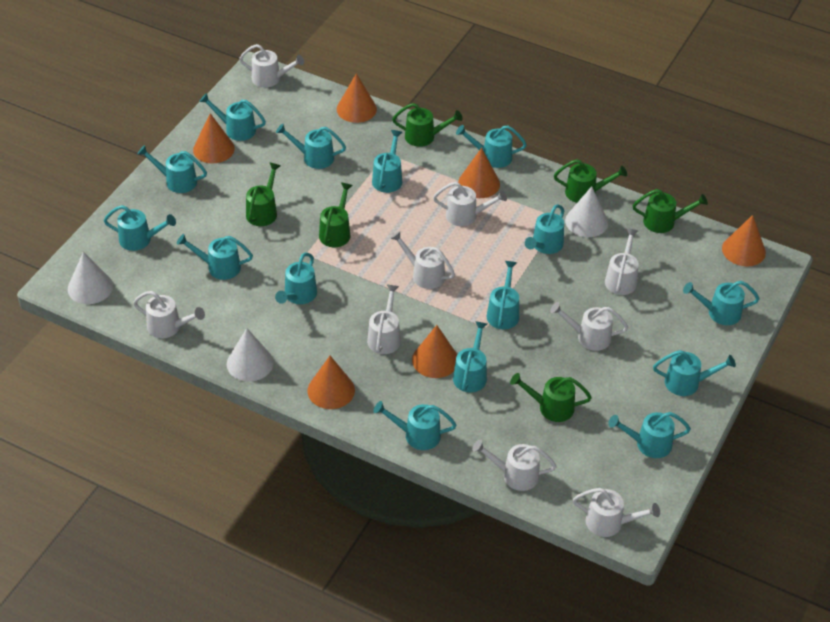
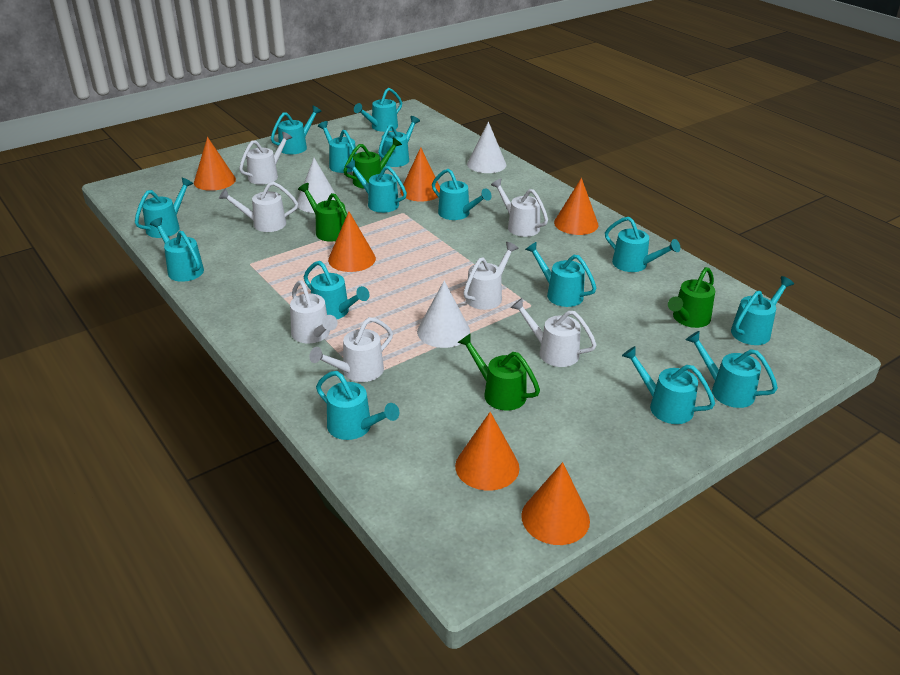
green watering can: [246,162,281,226] [319,183,353,247] [392,103,463,147] [510,373,592,422] [554,159,627,203] [633,189,708,233] = 6 -> [298,183,347,242] [343,138,402,189] [457,333,540,411] [668,267,715,328] = 4
white watering can: [133,291,205,338] [239,44,304,88] [367,284,401,354] [390,231,455,289] [433,182,507,226] [472,440,557,491] [550,302,628,351] [573,488,660,537] [605,228,639,295] = 9 -> [219,182,298,232] [239,132,292,185] [290,280,338,343] [309,317,393,382] [463,242,518,310] [491,178,548,237] [511,298,597,367] = 7

